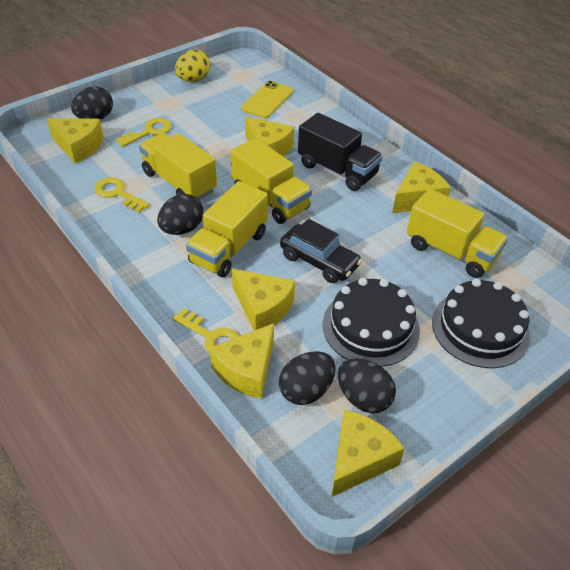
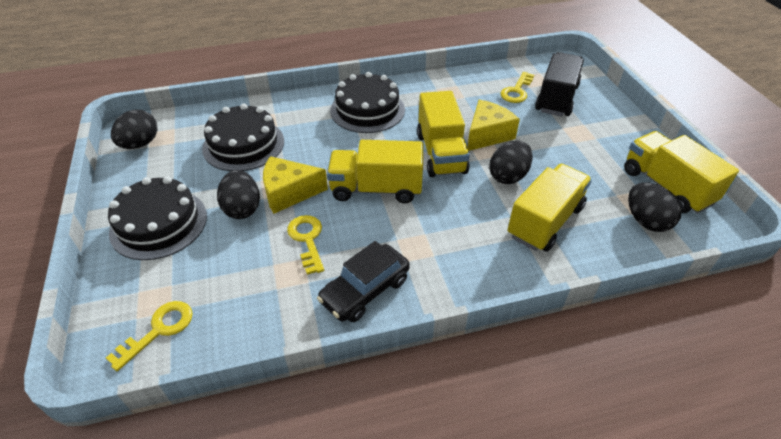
black cake: [323,278,420,367] [432,279,530,368] = 2 -> [108,176,207,260] [202,104,284,171] [330,72,405,133] = 3
yellow cheese: [47,118,104,164] [210,323,274,399] [232,269,295,331] [245,117,294,157] [332,410,405,497] [392,162,451,213] = 6 -> [263,156,328,214] [467,100,520,151] = 2
yellow egg: [175,50,211,82] = 1 -> none = 0
yellow phone: [241,81,293,118] = 1 -> none = 0

